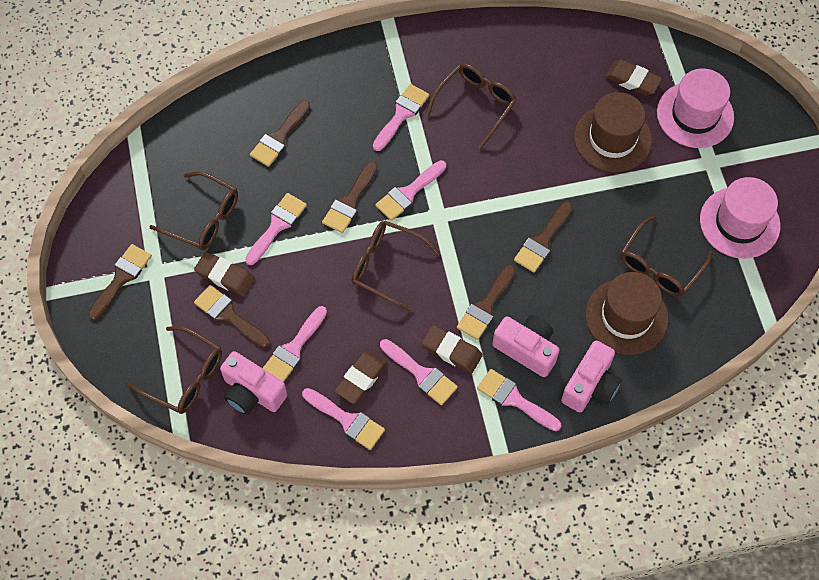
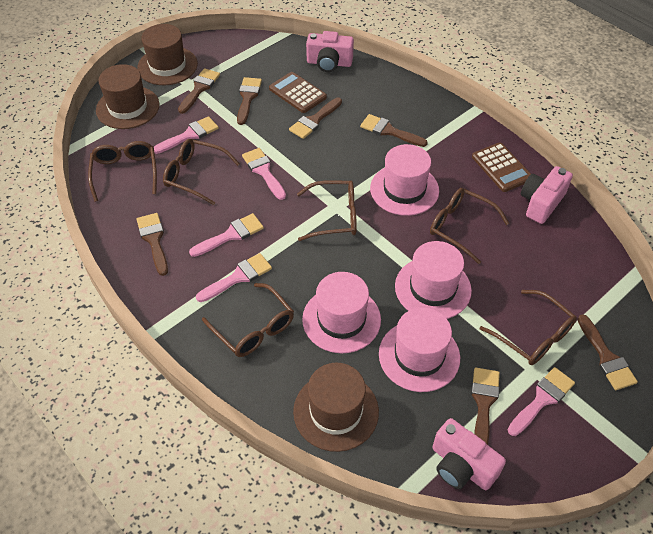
brown brush: [88,244,152,320] [194,285,270,348] [250,100,310,167] [322,161,377,233] [457,265,515,340] [514,202,572,273] = 6 -> [136,213,168,276] [178,68,220,114] [237,77,262,125] [289,98,342,139] [360,114,428,147] [471,368,500,445] [577,314,638,390] = 7
brown calculator: none = 0 -> [269,72,327,113] [472,143,531,192] = 2
brown eraser: [194,252,255,296] [335,350,387,404] [422,325,483,373] [605,60,662,96] = 4 -> none = 0
brown glasses: [127,326,222,414] [149,171,238,250] [352,221,441,312] [425,63,517,149] [621,216,713,297] = 5 -> [88,141,157,202] [163,139,240,205] [202,283,294,357] [297,180,357,241] [430,188,509,264] [480,290,577,365] = 6
brown hat: [574,92,652,172] [585,272,669,355] = 2 -> [96,64,159,129] [137,24,198,85] [293,363,379,452] = 3
pink brush: [245,193,307,265] [263,306,327,382] [302,388,385,450] [373,84,429,151] [375,160,446,221] [380,339,458,405] [477,369,561,431] = 7 -> [154,116,219,154] [189,213,264,257] [196,253,272,302] [242,148,286,200] [508,367,575,436] = 5
pink hat: [657,68,734,148] [700,177,780,259] = 2 -> [302,272,381,353] [370,144,439,216] [379,308,460,392] [395,241,472,319] = 4

